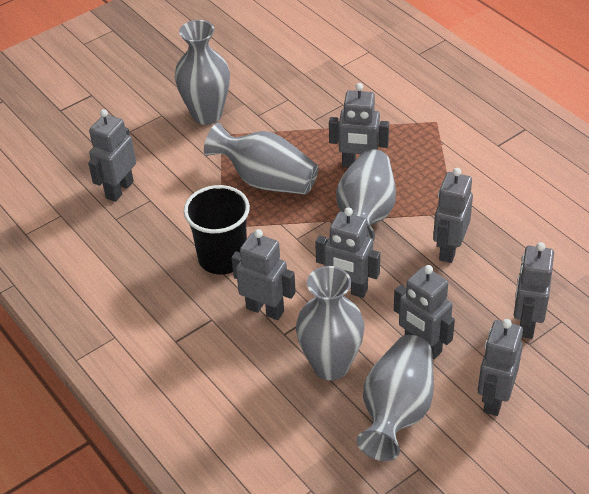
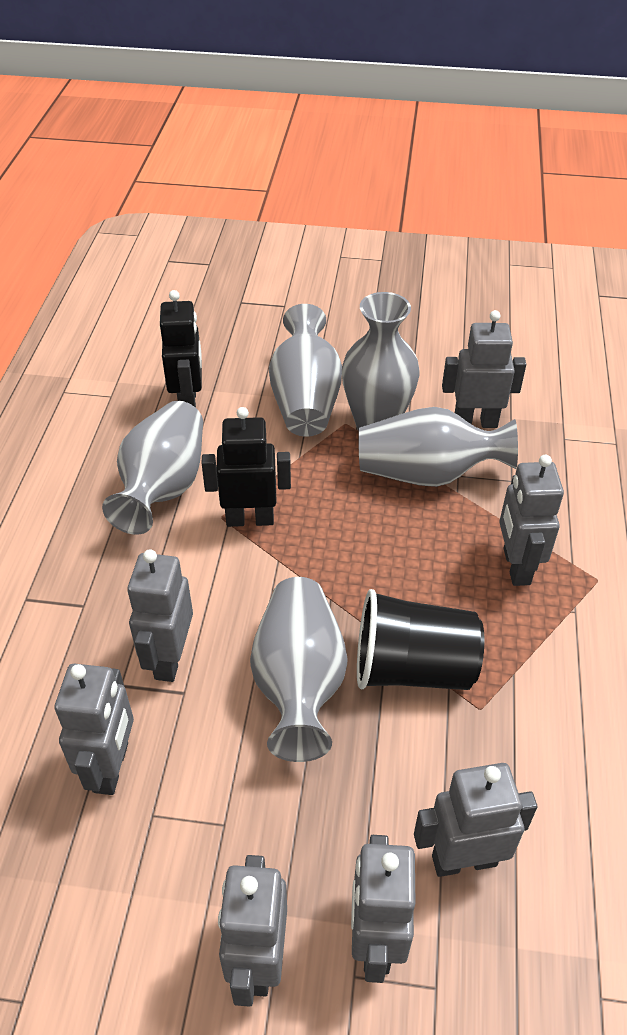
black robot: none = 0 -> [160,290,202,408] [202,407,291,527] = 2
grey robot: [88,109,136,202] [231,229,296,320] [315,207,380,298] [329,83,389,168] [394,265,455,359] [433,168,473,263] [478,319,523,416] [514,242,554,339] = 8 -> [55,664,134,795] [127,549,193,682] [218,855,287,1007] [351,835,415,983] [414,763,537,877] [442,310,526,428] [499,455,564,586] = 7

